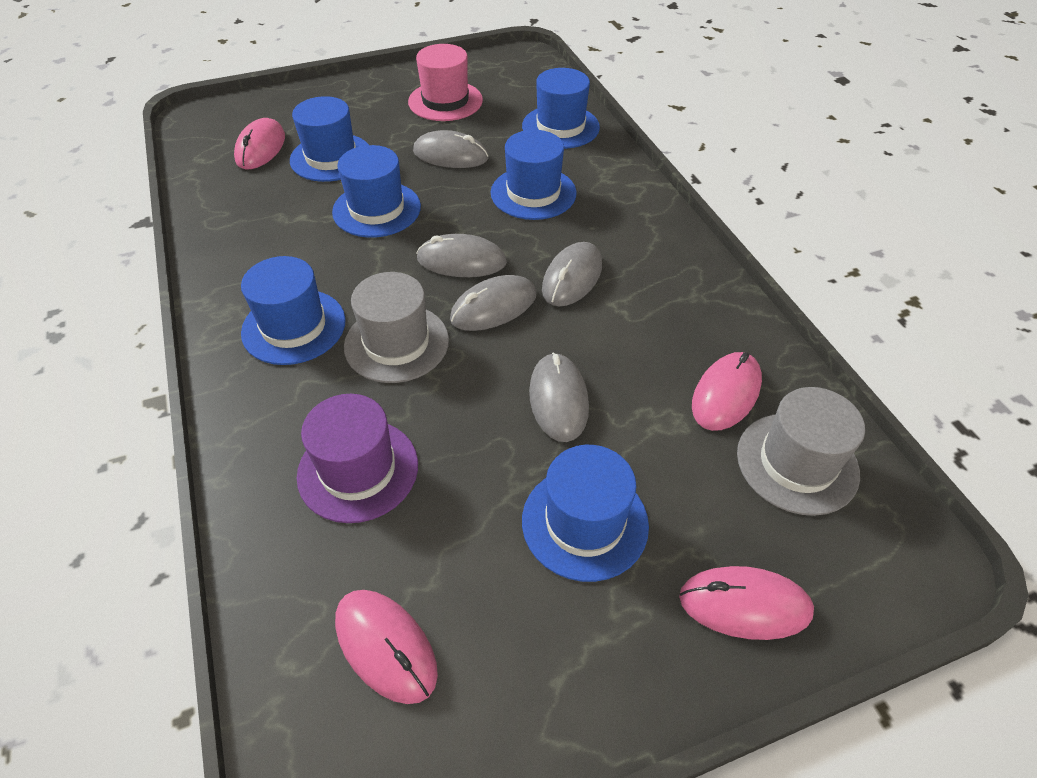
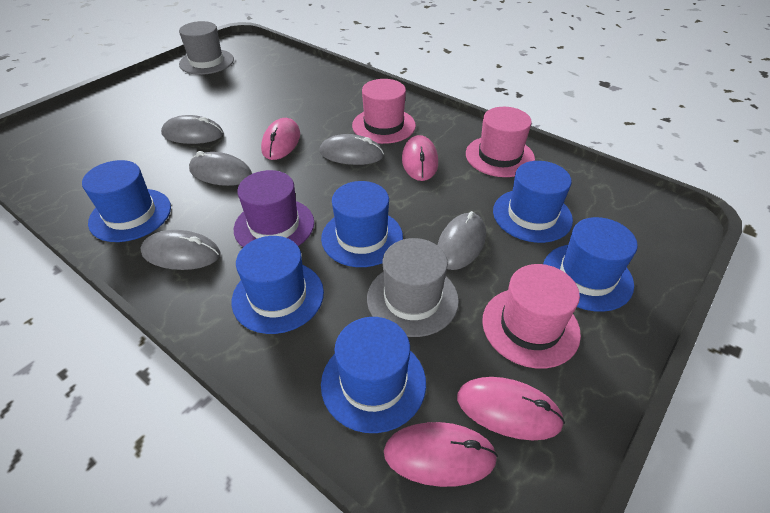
pink hat: [408,44,483,121] = 1 -> [352,79,416,144] [466,107,535,177] [482,264,581,369] = 3

